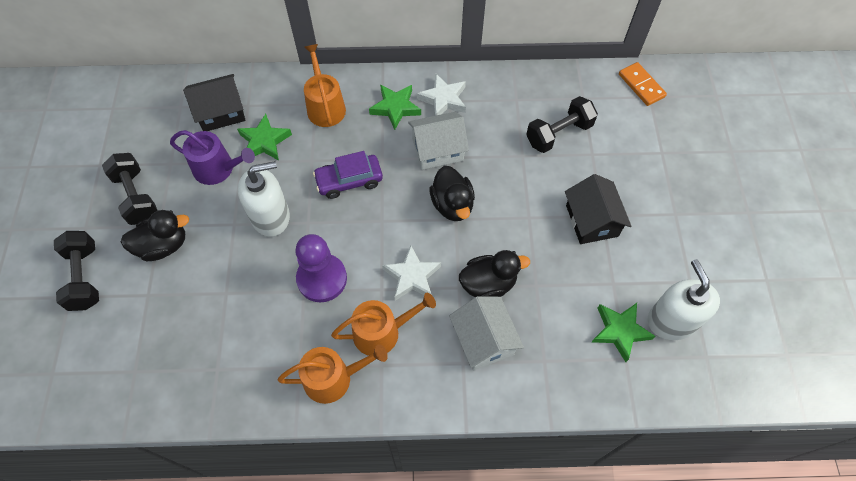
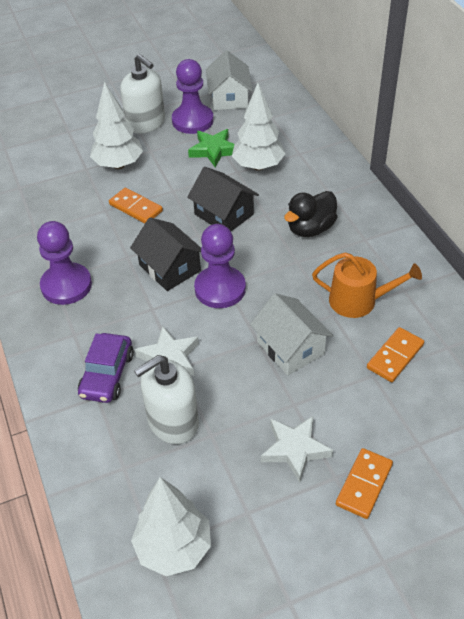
black duck: [120,210,189,261] [429,166,475,221] [459,250,530,297] = 3 -> [284,191,337,237] = 1
black dumbbell: [54,231,99,311] [102,153,158,225] [526,96,598,153] = 3 -> none = 0
green star: [237,114,292,160] [369,85,421,130] [592,303,655,362] = 3 -> [188,129,235,167] = 1
orange domino: [619,62,667,106] = 1 -> [109,188,163,223] [336,448,393,519] [367,327,424,382] = 3
orange watering can: [278,344,388,404] [304,44,346,127] [331,293,436,356] = 3 -> [312,252,422,318] = 1
purple pawn: [295,234,347,302] = 1 -> [37,221,92,305] [172,59,214,134] [194,224,246,308] = 3
purple watering can: [170,130,255,185] = 1 -> none = 0
white tree: none = 0 -> [90,82,143,169] [131,477,211,576] [232,83,285,171] = 3

